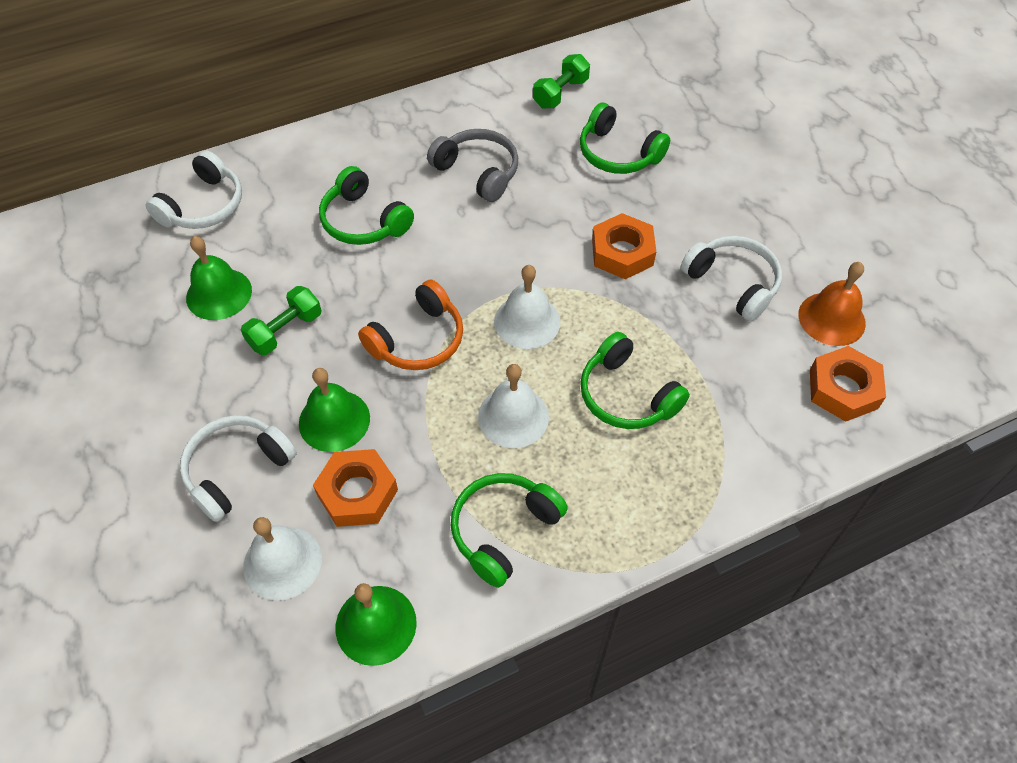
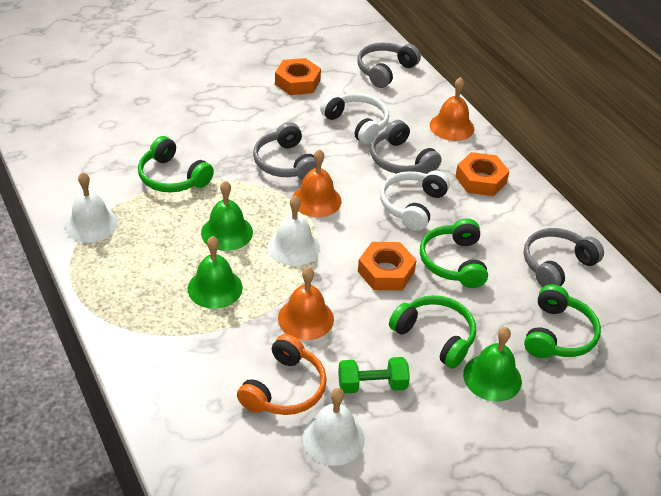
green dumbbell: [241,286,322,355] [533,54,590,108] = 2 -> [338,357,410,394] = 1
grey headphones: [427,129,518,202] = 1 -> [253,122,316,180] [358,42,421,88] [370,120,442,174] [524,228,604,288] = 4
orange bell: [799,262,866,346] = 1 -> [278,267,334,340] [293,149,341,217] [430,77,474,141] = 3
white headphones: [146,150,242,229] [180,415,297,522] [681,236,782,321] = 3 -> [320,93,389,144] [380,171,450,231] = 2

